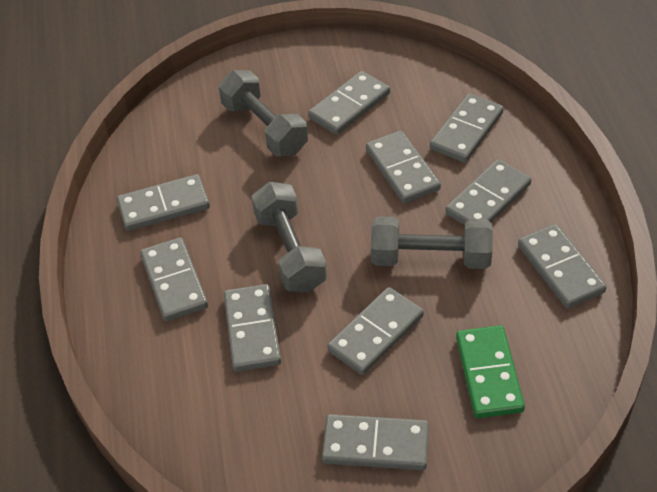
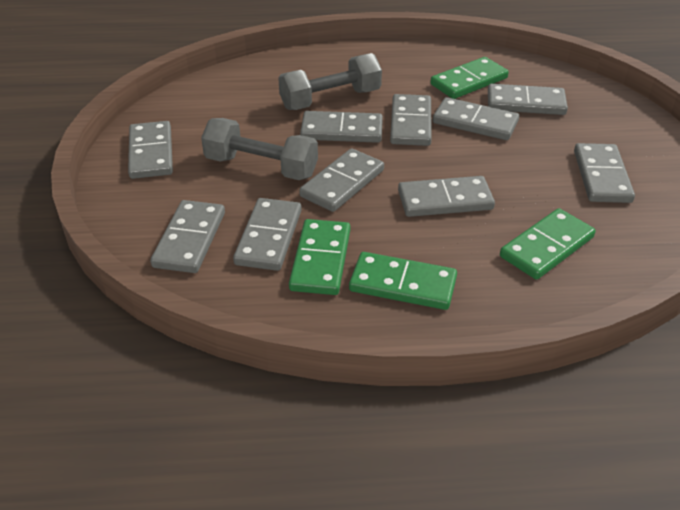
green domino: [456,325,525,418] = 1 -> [289,219,350,295] [349,252,457,310] [430,57,509,99] [500,208,596,280] = 4
grey dumbbell: [219,70,308,156] [251,182,327,292] [371,216,493,269] = 3 -> [201,118,318,180] [278,53,382,110] = 2

